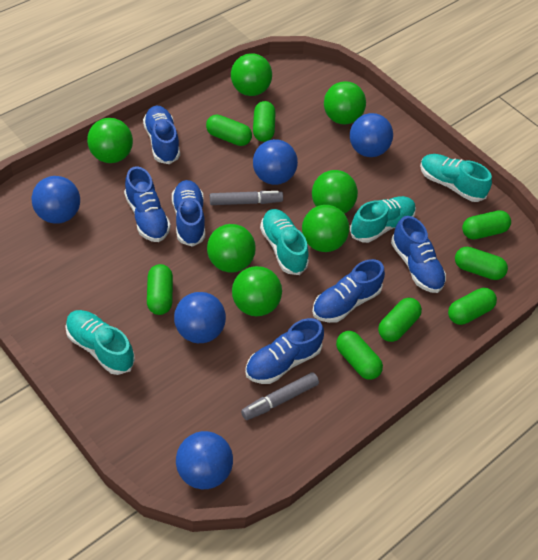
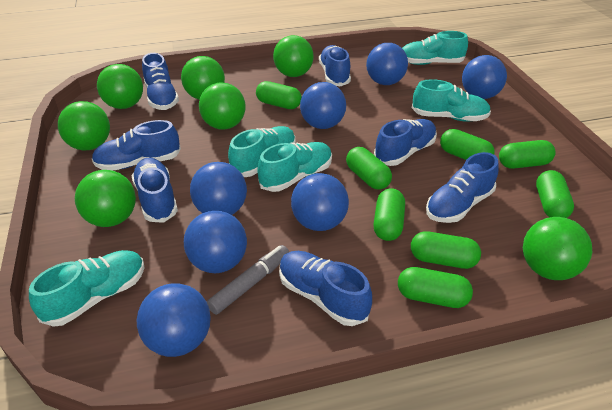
blue ball: [31,176,80,224] [174,292,226,343] [176,431,233,489] [253,139,298,185] [350,113,393,157] = 5 -> [137,283,211,357] [184,211,247,273] [190,162,247,215] [291,173,349,231] [300,82,346,129] [366,43,408,85] [462,55,507,99] = 7
blue shoe: [124,166,171,242] [143,106,180,164] [172,180,205,247] [245,318,324,384] [312,259,385,323] [391,216,446,293] = 6 -> [92,120,181,171] [132,158,178,223] [142,53,179,110] [279,251,372,326] [319,45,351,86] [374,119,437,166] [426,152,499,223] = 7
grey marker: [210,191,283,205] [241,372,319,420] = 2 -> [207,245,289,315] = 1
turquoise shoe: [65,310,135,375] [260,209,309,275] [350,196,416,243] [420,154,492,202] = 4 -> [29,250,145,327] [228,126,296,177] [258,142,332,192] [402,31,468,65] [412,79,491,122] = 5

